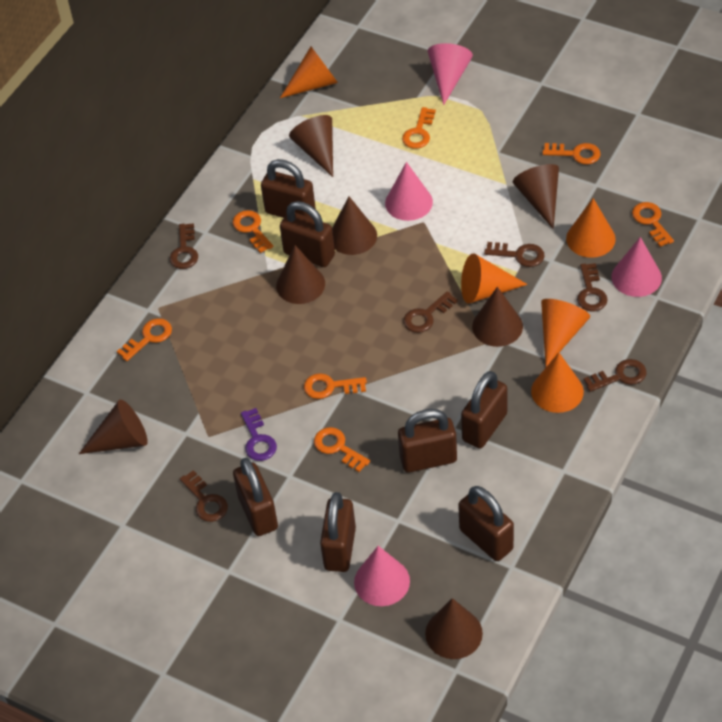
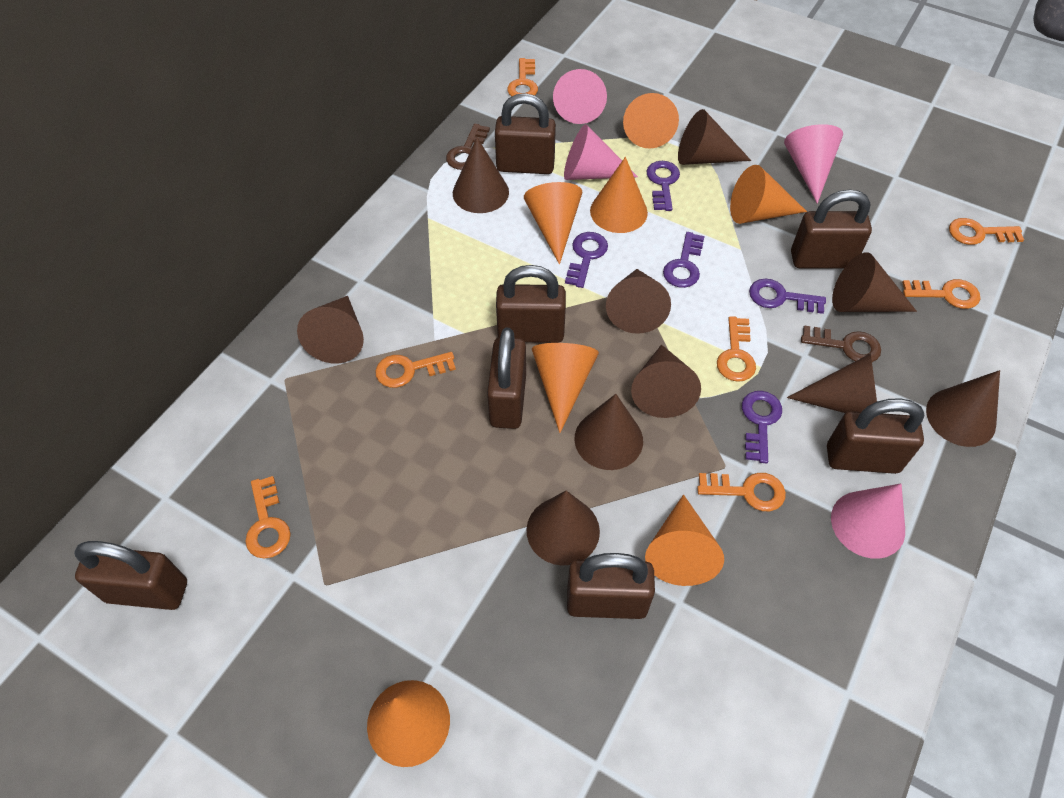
brown cone: [79,400,148,454] [276,245,325,304] [289,115,333,177] [332,196,377,255] [425,598,483,659] [472,287,523,347] [513,164,559,229] = 7 -> [297,296,364,364] [453,138,509,213] [527,491,600,565] [575,394,643,470] [606,269,671,334] [631,345,701,418] [678,109,751,165] [787,353,877,413] [832,253,917,312] [926,370,1000,447] = 10
brown key: [169,223,198,269] [180,470,228,522] [403,291,458,333] [484,242,545,267] [577,263,608,311] [584,359,646,392] = 6 -> [446,123,490,170] [801,326,881,362] = 2
orange cone: [280,47,338,98] [461,253,528,304] [531,353,584,413] [541,299,590,367] [566,198,616,258] = 5 -> [367,680,450,767] [524,182,582,264] [532,343,599,433] [590,157,648,233] [623,93,679,149] [645,494,724,586] [730,165,807,224] = 7
purple key: [241,408,277,461] = 1 -> [565,232,608,288] [646,161,680,211] [663,232,705,288] [742,391,782,463] [749,278,826,314] = 5

